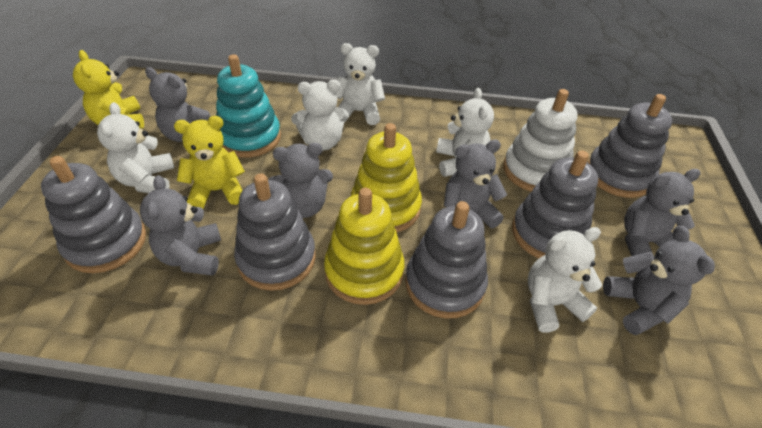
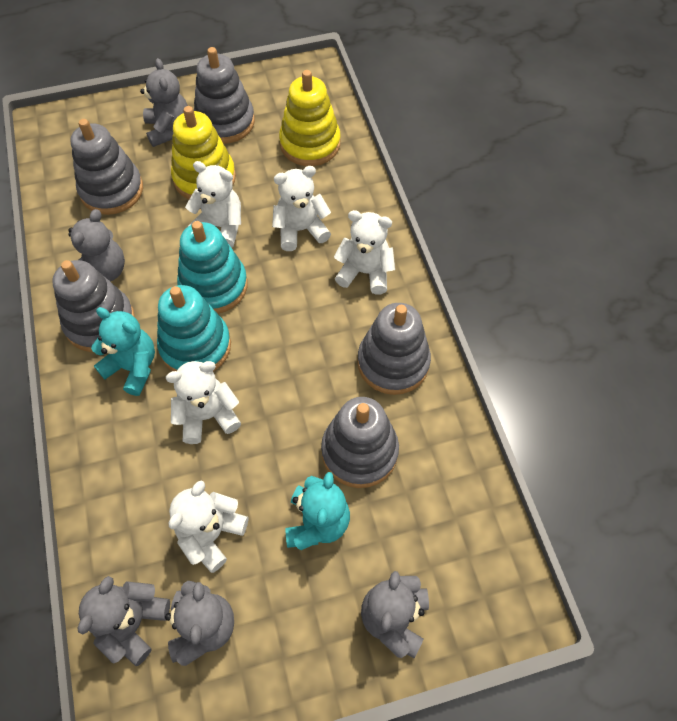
grey teddy bear: [140,175,221,276] [145,67,211,142] [268,143,333,218] [444,140,507,228] [603,225,715,335] [624,169,701,256] = 6 -> [68,209,125,281] [78,576,170,666] [140,58,188,147] [165,581,234,666] [361,571,429,658] = 5
turquoise stacking toy: [216,54,281,158] = 1 -> [157,285,231,372] [177,221,248,314] = 2
turquoise teddy bear: none = 0 -> [91,307,155,396] [285,472,350,550] = 2
white stacking toy: [503,89,578,192] = 1 -> none = 0
yellow teddy bear: [73,50,144,129] [174,116,245,209] = 2 -> none = 0

